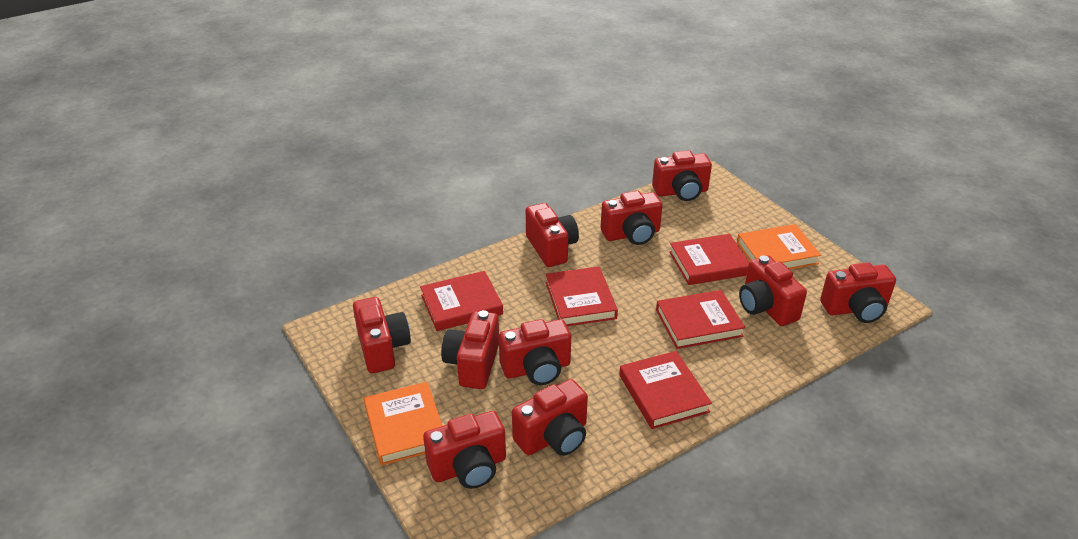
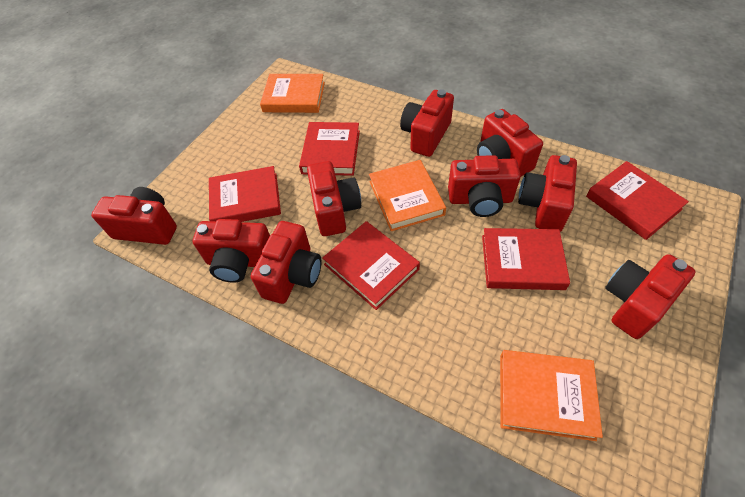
orange book: [364,382,443,465] [737,224,821,269] = 2 -> [260,74,325,113] [369,160,446,231] [500,350,603,441] = 3
red camera: [353,297,411,373] [423,411,506,489] [441,310,499,389] [499,319,571,385] [512,379,588,456] [526,203,579,267] [601,191,663,245] [652,150,712,201] [739,255,807,326] [820,262,896,323] = 10 -> [91,187,177,245] [193,219,270,283] [251,221,321,304] [307,161,361,236] [400,89,454,157] [448,155,521,217] [477,109,543,176] [518,155,577,232] [605,254,696,339] = 9

